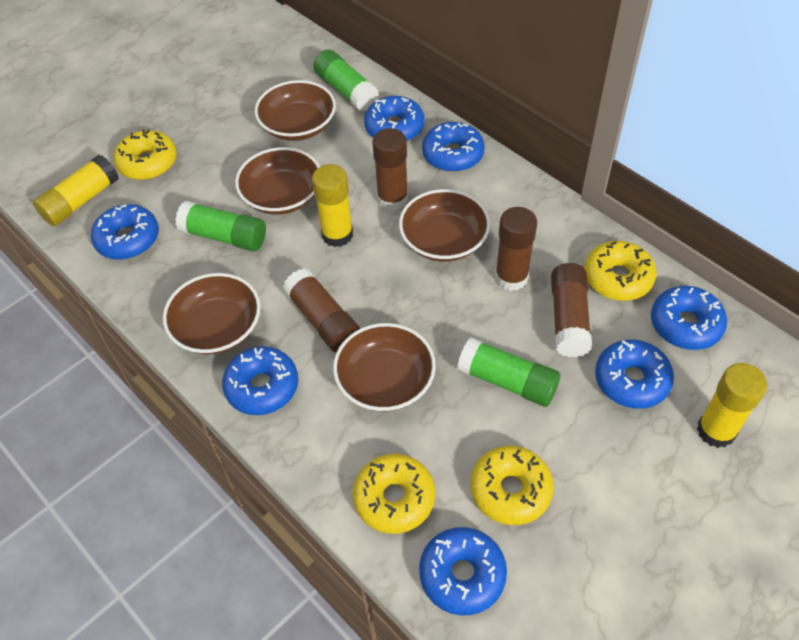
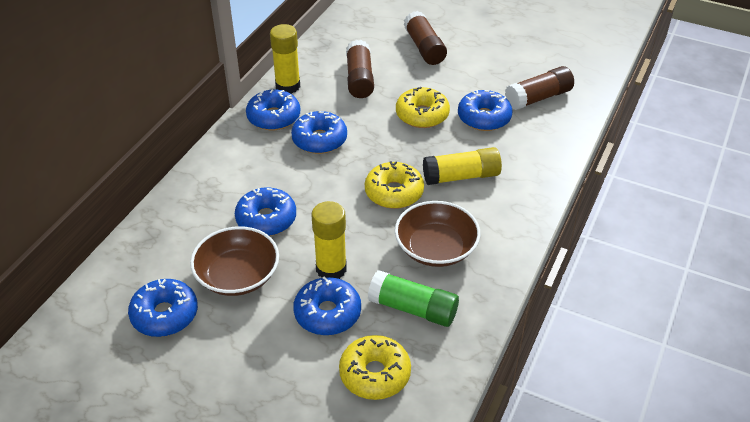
blue donut: [91,204,159,260] [222,346,298,415] [364,96,425,141] [419,527,507,615] [422,122,485,172] [595,339,674,409] [651,286,727,350] = 7 -> [128,279,198,337] [235,187,296,236] [246,89,300,130] [291,111,347,154] [293,277,361,335] [458,90,512,131] = 6
brown bowl: [163,273,261,354] [235,147,320,215] [255,80,336,141] [333,323,436,411] [399,189,490,262] = 5 -> [190,226,279,296] [395,201,480,267] = 2
brown glue stick: [283,268,360,352] [372,128,408,211] [495,207,537,291] [551,263,592,357] = 4 -> [346,40,374,98] [404,11,447,65] [505,66,574,110] = 3
green glue stick: [175,201,266,251] [313,49,379,112] [457,337,561,407] = 3 -> [368,270,459,327] = 1
yellow donut: [113,129,177,180] [353,454,435,534] [470,446,554,525] [584,241,657,301] = 4 -> [339,335,411,400] [365,161,424,209] [396,87,450,128] = 3

